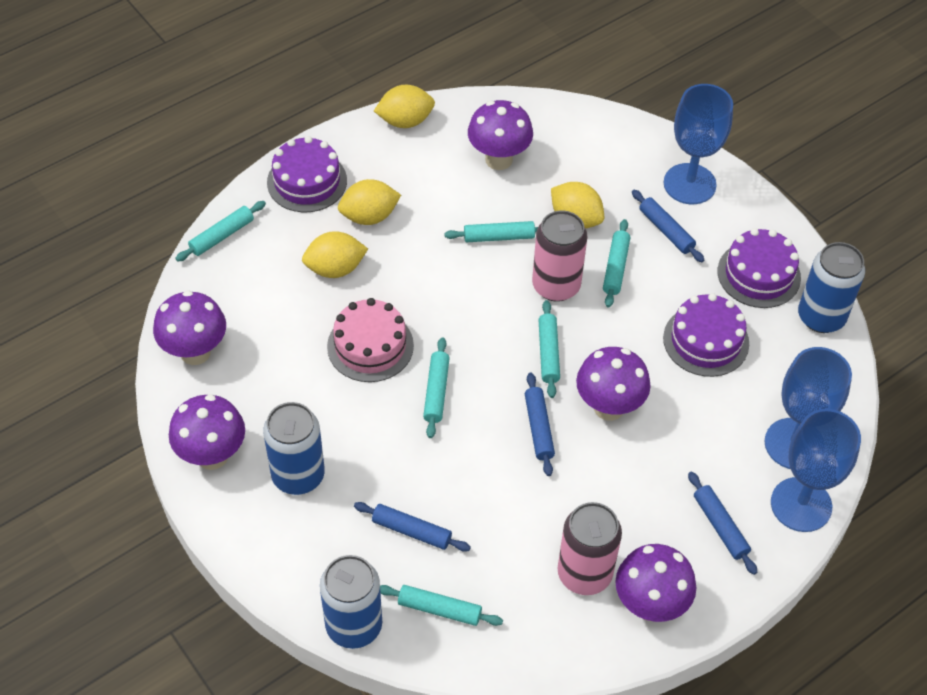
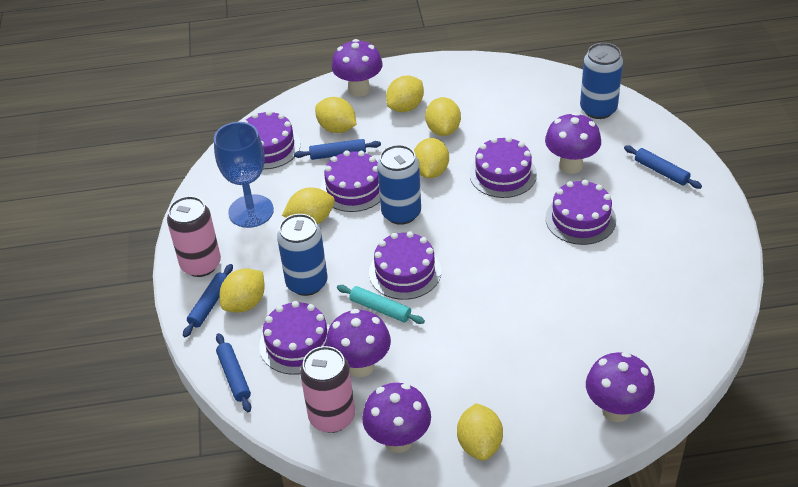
blue goblet: [664,84,733,204] [764,347,852,469] [771,409,861,532] = 3 -> [214,122,274,228] = 1
pink cake: [327,298,414,382] = 1 -> none = 0
purple cake: [267,136,347,212] [663,293,749,377] [718,228,801,308] = 3 -> [242,110,300,169] [259,301,330,375] [320,150,380,212] [369,231,441,300] [469,136,537,198] [545,180,616,245] = 6
turquoise rolling pin: [175,201,266,262] [380,585,503,626] [423,337,450,438] [444,221,538,242] [538,300,560,398] [603,219,630,308] = 6 -> [337,285,425,324] = 1
yellow lemon: [302,231,368,278] [338,179,401,225] [374,85,435,128] [551,182,604,228] = 4 -> [220,268,265,313] [282,188,335,224] [315,97,356,133] [386,76,424,112] [414,138,449,178] [425,97,461,136] [457,403,503,461] = 7

